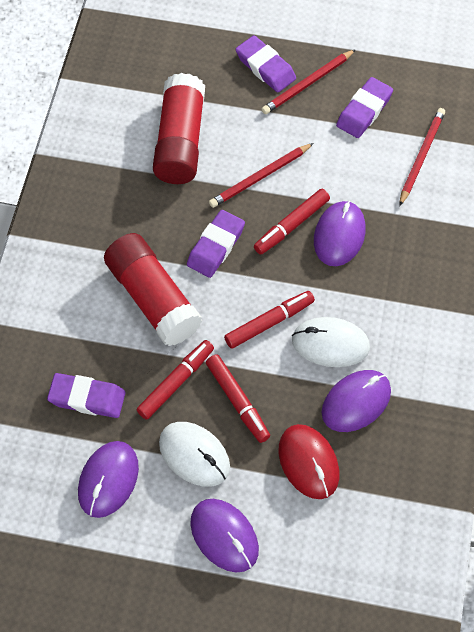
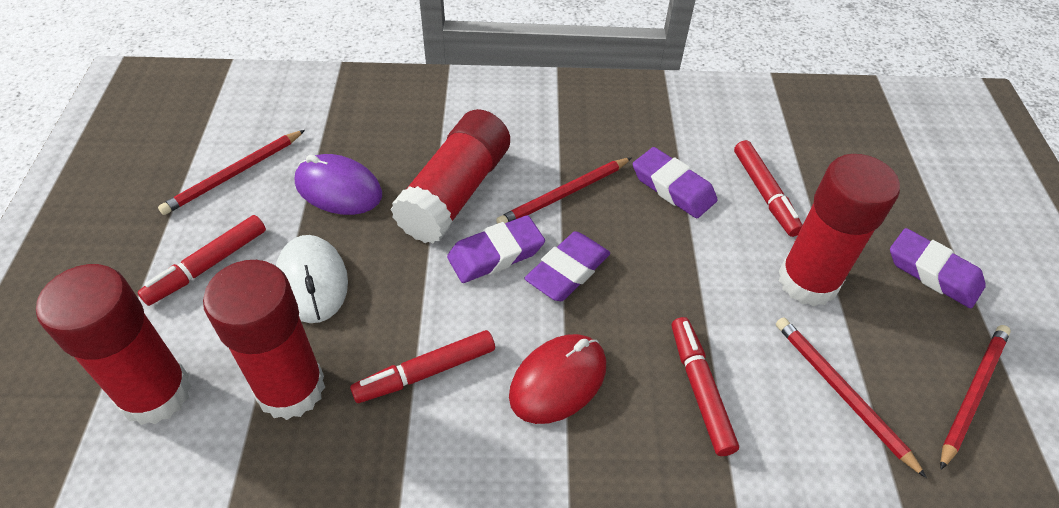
purple mouse: [78,441,139,518] [190,499,259,573] [314,201,366,266] [322,370,391,432] = 4 -> [295,154,382,215] = 1
red glue stick: [104,233,202,346] [153,73,205,184] = 2 -> [36,264,191,425] [203,260,325,420] [390,109,510,244] [778,154,900,306] = 4
red pencil: [209,143,314,208] [262,49,356,114] [399,108,445,206] = 3 -> [158,130,305,215] [496,158,631,224] [776,317,927,478] [940,325,1011,470] = 4
white mouse: [159,422,230,487] [292,317,370,367] = 2 -> [276,235,348,323] = 1

